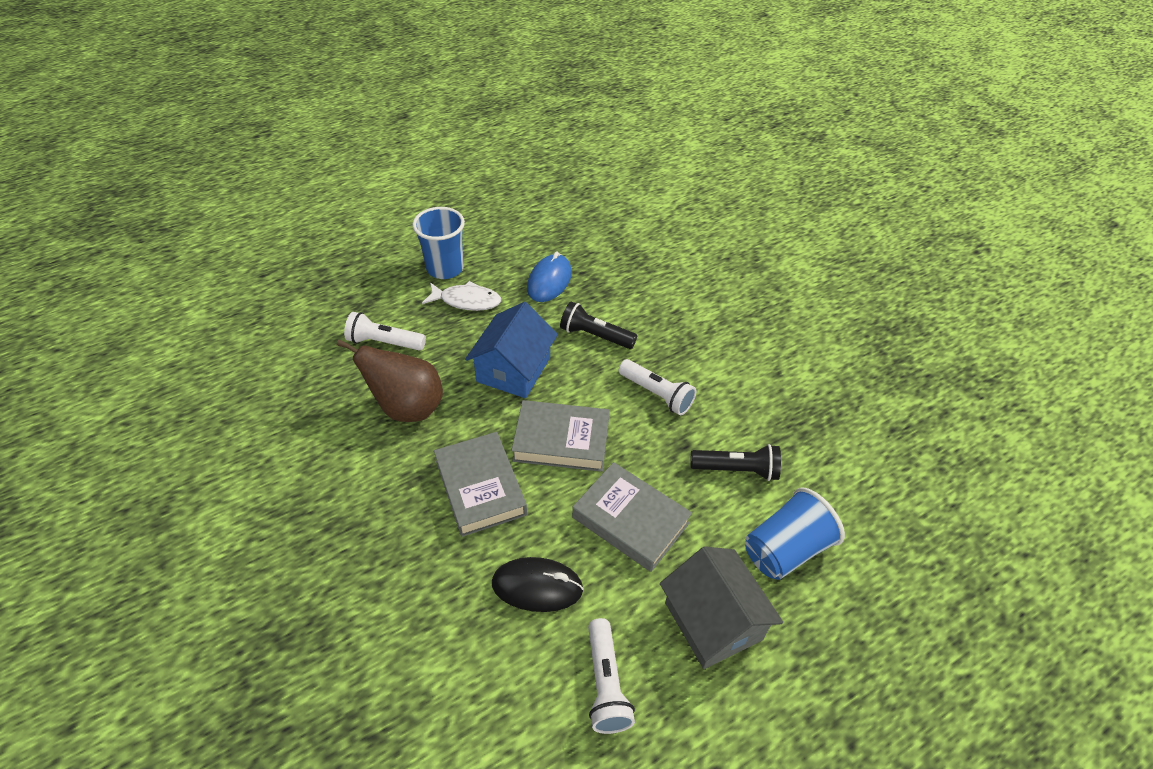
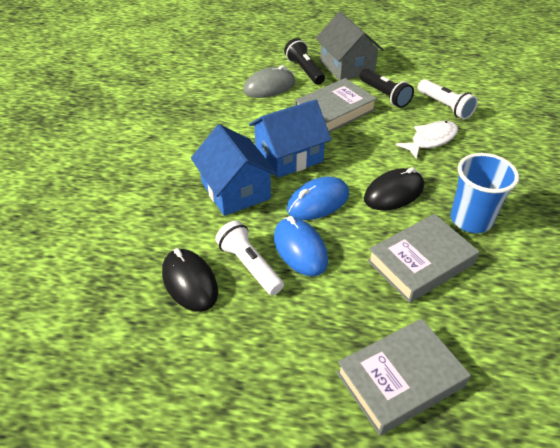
black mouse: [492,557,584,612] = 1 -> [162,248,218,312] [364,167,424,210] = 2
blue cup: [412,207,465,279] [745,488,845,580] = 2 -> [451,153,519,233] = 1
blue house: [465,302,558,398] = 1 -> [191,124,278,216] [249,99,331,178] = 2
blue mouse: [527,252,572,302] = 1 -> [274,216,328,276] [287,177,349,220] = 2
brown pear: [337,339,443,422] = 1 -> none = 0
grey mouse: none = 0 -> [243,65,295,98] = 1
white flashlight: [344,312,426,351] [588,618,635,734] [619,359,696,415] = 3 -> [215,220,284,295] [418,79,478,119] = 2

